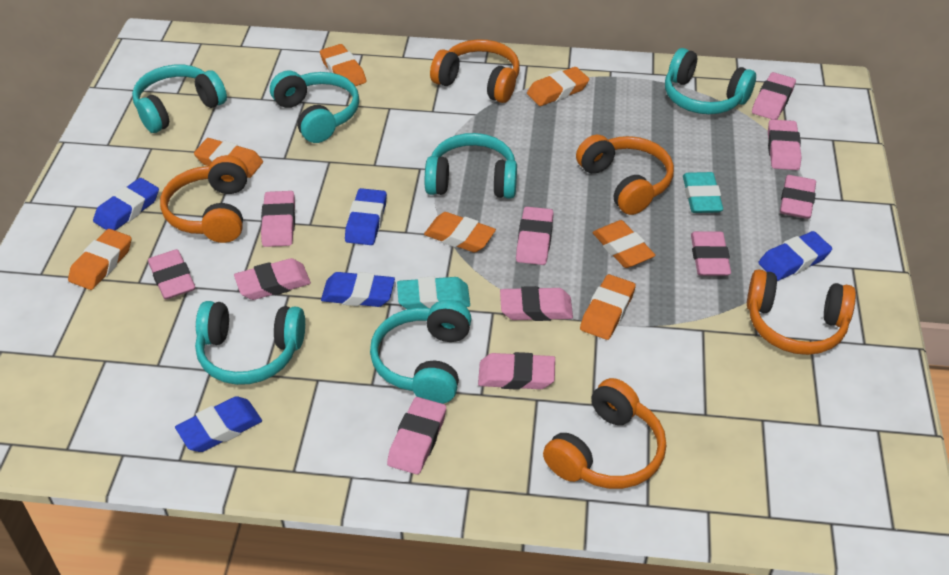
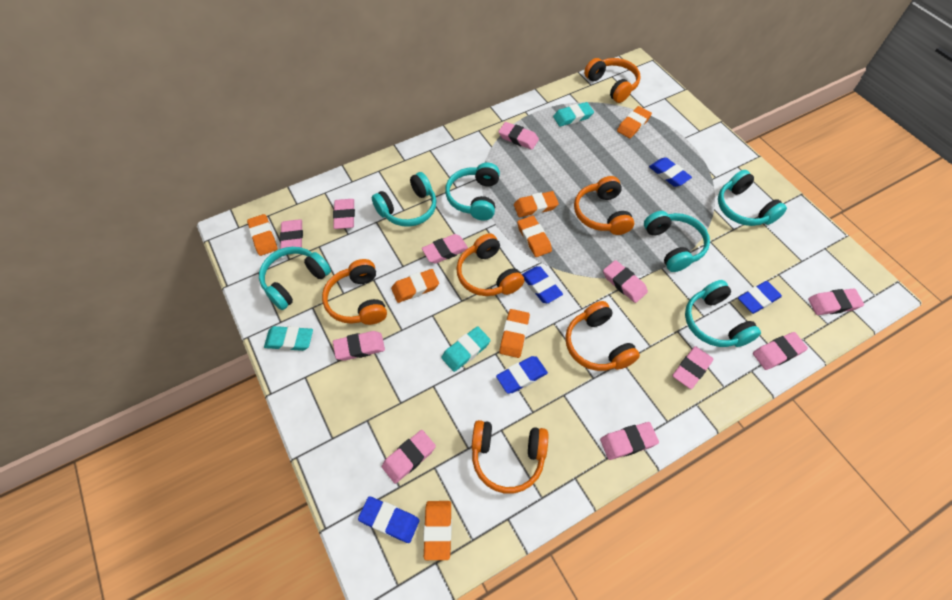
orange headphones: [160,155,248,243] [430,39,520,103] [543,378,666,489] [576,135,674,215] [747,269,856,355] = 5 -> [322,259,387,325] [456,233,524,296] [472,420,548,494] [565,301,640,371] [574,176,634,235] [584,58,641,103] = 6
turquoise eraser: [397,276,470,309] [683,172,723,213] = 2 -> [264,326,313,351] [441,326,491,372] [553,102,594,127] = 3

